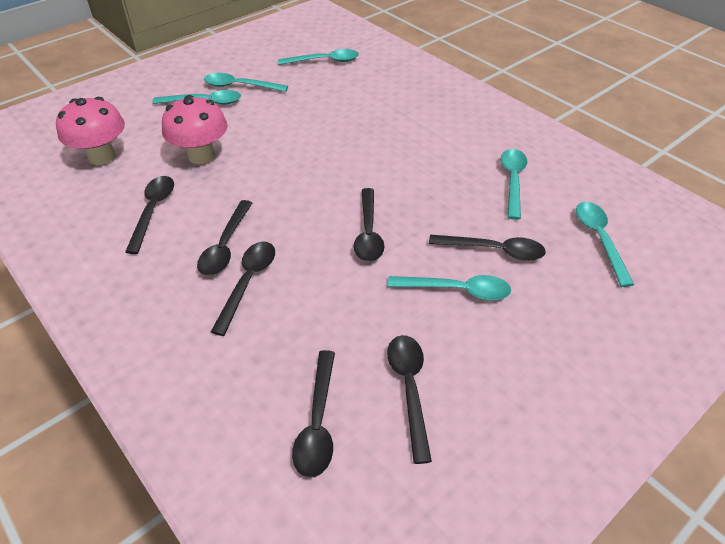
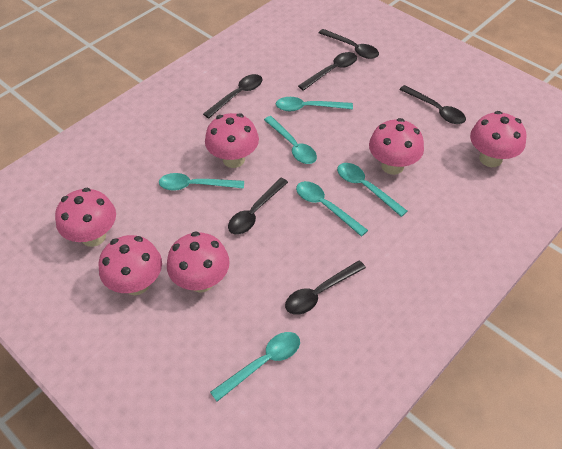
black spoon: [125,176,174,254] [197,200,252,276] [211,242,275,336] [292,350,335,478] [354,188,384,262] [387,335,432,464] [429,235,546,261] = 7 -> [203,74,263,119] [228,178,288,235] [285,260,366,315] [298,52,357,91] [319,29,379,59] [399,85,466,124] = 6
pink mushroom: [56,97,125,165] [162,95,228,164] = 2 -> [55,188,116,247] [99,235,162,295] [167,231,230,293] [205,113,259,168] [369,118,424,175] [470,111,527,167] = 6

